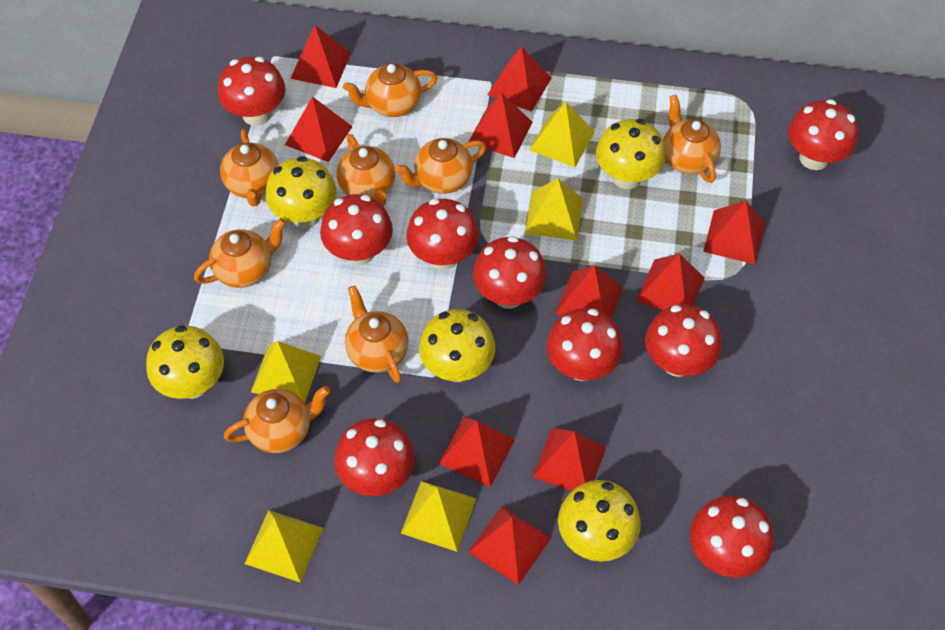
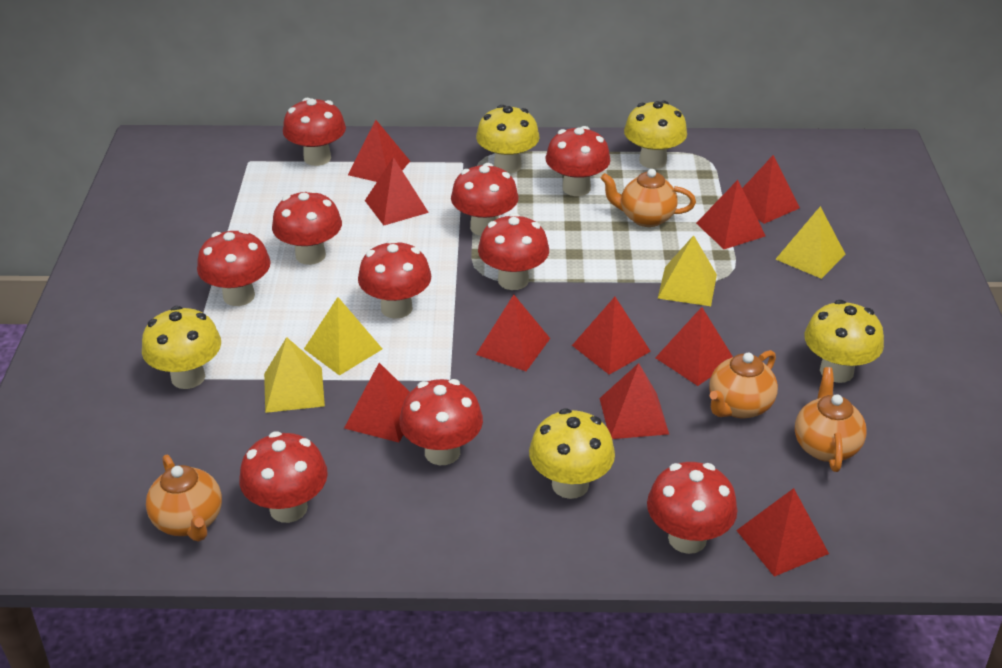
orange teapot: [194,218,286,288] [220,128,279,207] [224,386,330,453] [337,134,395,207] [343,63,437,117] [345,285,409,383] [395,138,486,194] [663,95,721,183] = 8 -> [146,455,222,542] [600,169,696,227] [709,350,778,418] [795,367,867,472] = 4
red mushroom: [218,56,285,126] [320,194,393,265] [335,418,415,496] [407,199,479,270] [473,236,547,309] [547,308,623,381] [645,304,722,377] [690,496,774,578] [788,99,858,170] = 9 -> [197,229,271,306] [239,431,328,523] [272,189,342,265] [283,98,346,166] [358,239,431,319] [399,379,483,465] [451,163,519,236] [478,213,549,290] [545,126,610,196] [647,462,737,554] = 10
yellow pyramid: [245,510,323,583] [251,341,321,403] [401,481,477,552] [525,178,583,241] [529,102,595,167] = 5 -> [264,337,325,413] [304,297,382,376] [658,235,717,306] [775,206,845,279] = 4

